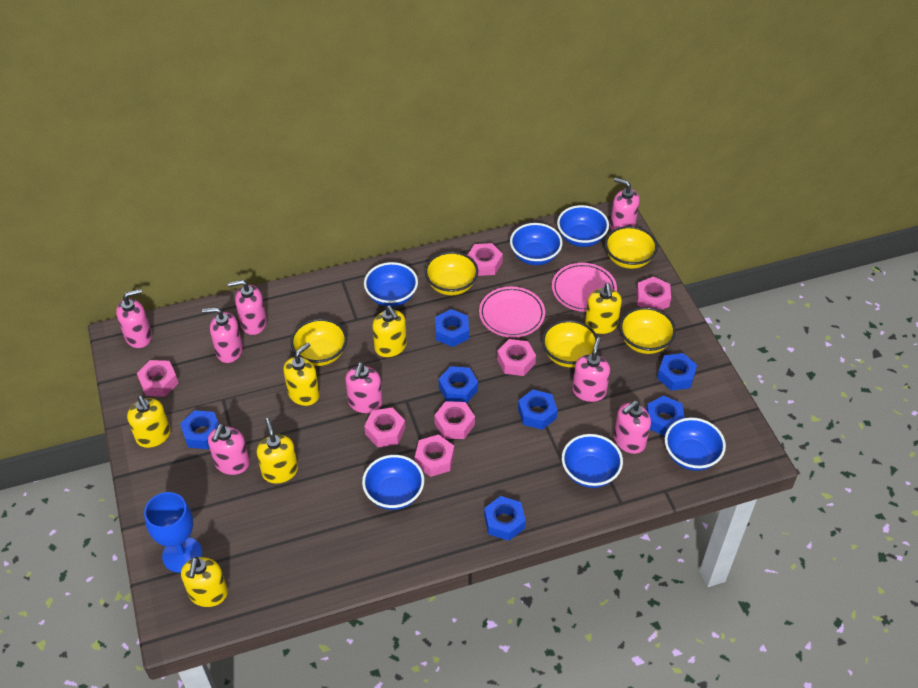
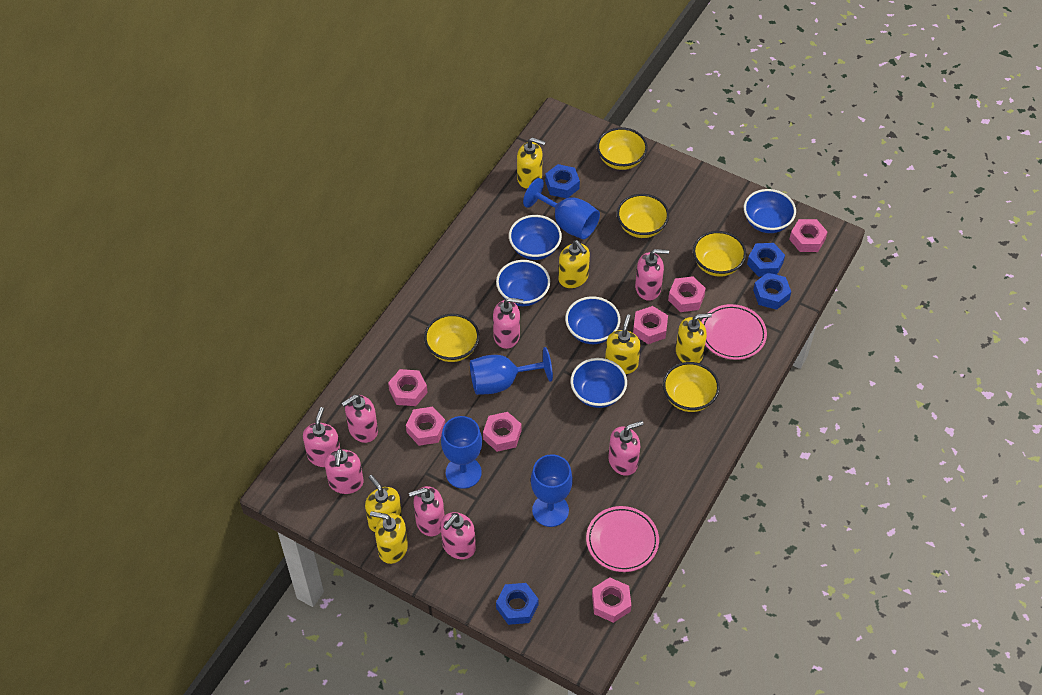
blue bowl: [362,455,424,510] [364,262,418,307] [510,223,563,265] [557,205,609,247] [562,434,623,488] [665,417,726,471] = 6 -> [496,260,550,306] [509,215,562,260] [565,296,620,344] [570,358,627,408] [744,189,796,233] = 5
blue goblet: [144,492,202,573] = 1 -> [441,416,482,489] [470,347,553,395] [523,178,600,239] [531,454,573,527] = 4
blue nut: [180,410,219,449] [435,309,469,347] [439,366,478,403] [484,496,526,541] [518,390,558,430] [646,396,685,436] [657,353,697,391] = 7 -> [496,583,539,625] [545,164,580,198] [747,243,785,277] [753,273,791,310] = 4

